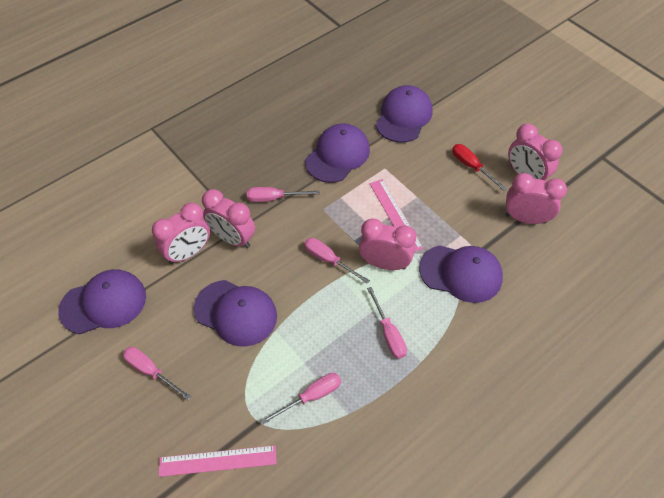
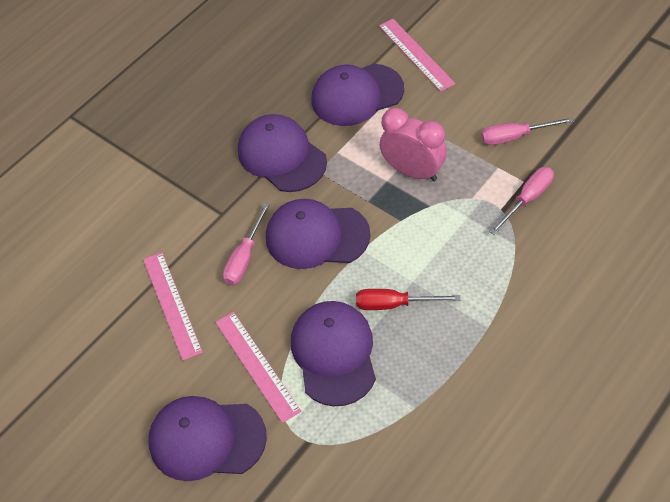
pink clock: [152,203,210,264] [202,189,255,248] [359,219,416,270] [505,173,567,224] [508,124,562,180] = 5 -> [380,108,447,181] = 1
pink ruler: [159,445,277,477] [370,179,423,252] = 2 -> [143,252,203,361] [215,312,301,423] [379,19,456,92] = 3
pink screwdriver: [123,347,191,400] [247,187,320,202] [261,373,341,424] [304,238,370,284] [367,287,407,359] = 5 -> [223,203,270,285] [481,117,574,145] [489,167,554,235] = 3

